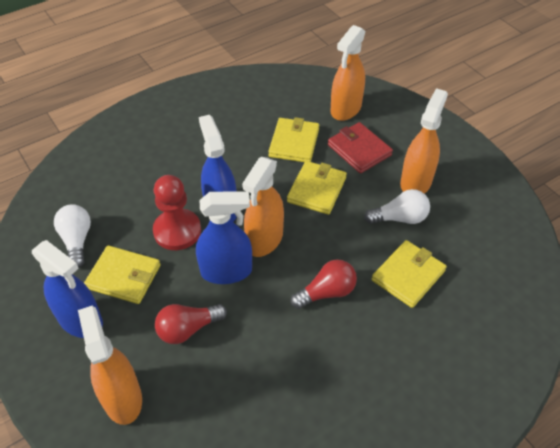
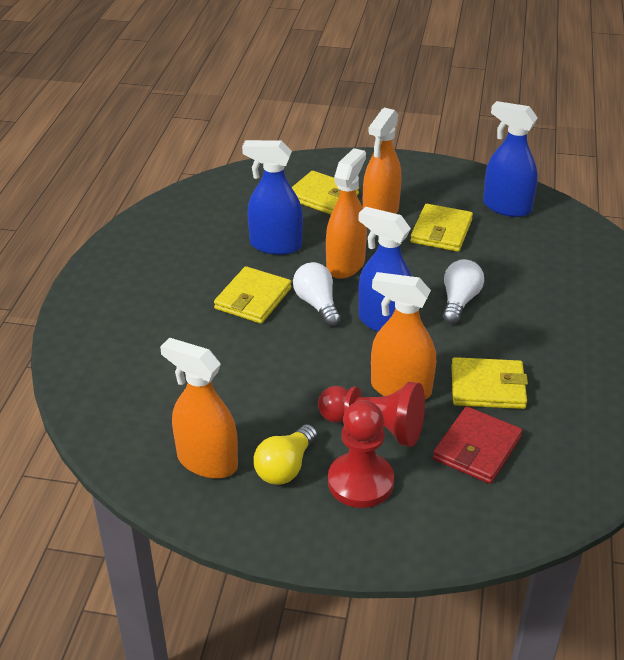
red light bulb: [155,304,227,344] [290,259,357,309] = 2 -> none = 0
red pawn: [153,175,201,250] = 1 -> [318,382,425,447] [328,400,394,508] = 2
yellow light bulb: none = 0 -> [254,424,317,485] = 1

